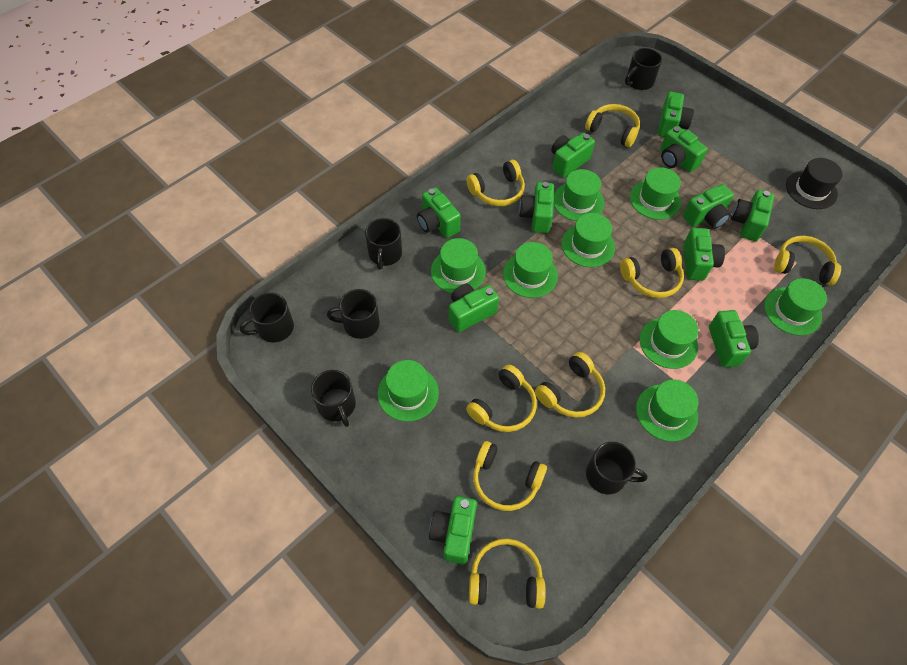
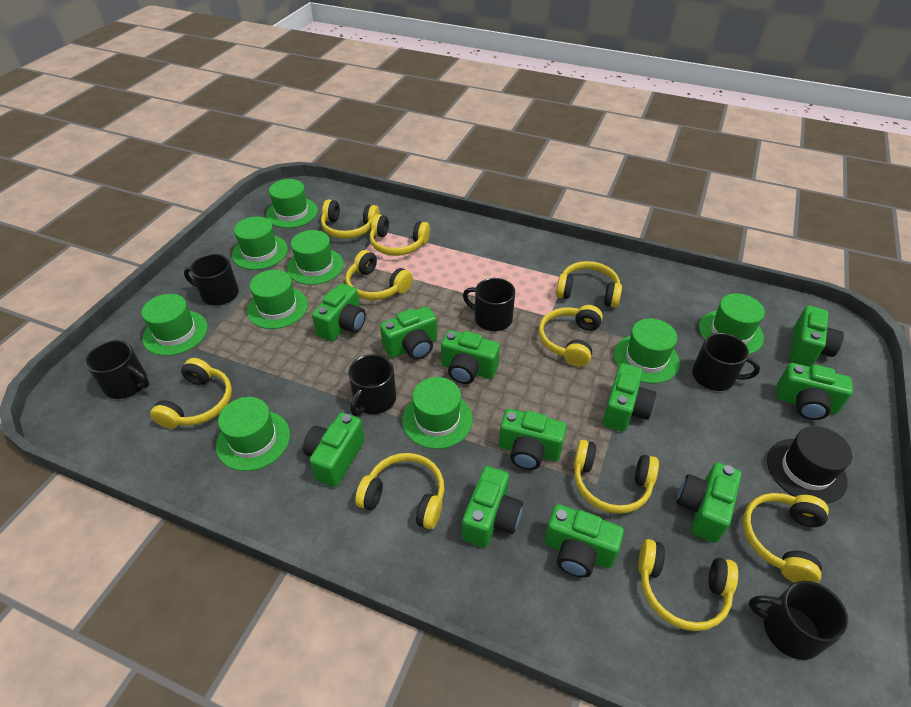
yellow headphones: [466,365,537,432] [467,160,525,206] [469,538,546,609] [473,441,547,511] [535,352,605,418] [585,104,640,147] [620,248,684,298] [774,236,841,285] = 8 -> [150,358,232,429] [321,199,380,239] [345,250,413,300] [355,453,444,530] [370,214,430,256] [539,305,603,367] [556,261,622,308] [573,440,659,514] [638,539,738,631] [743,493,829,583] = 10

